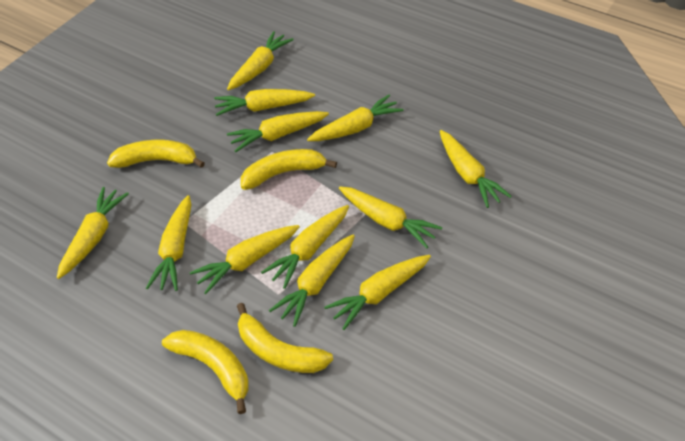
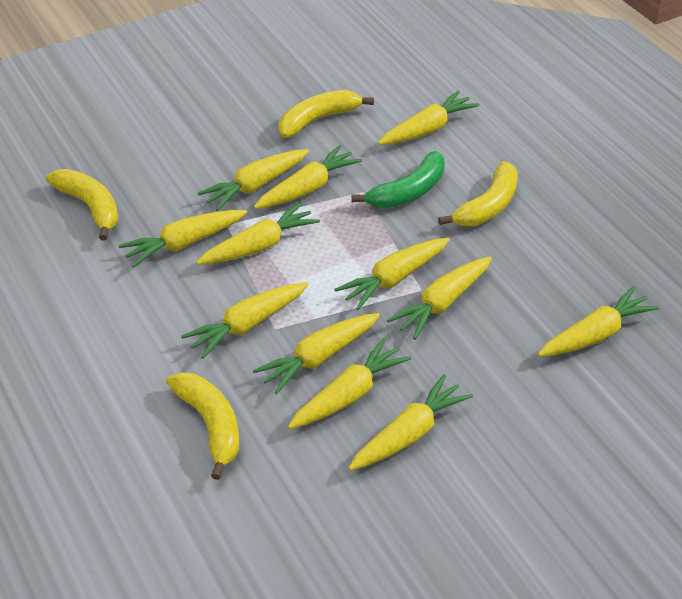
green banana: none = 0 -> [351,151,445,208] = 1

